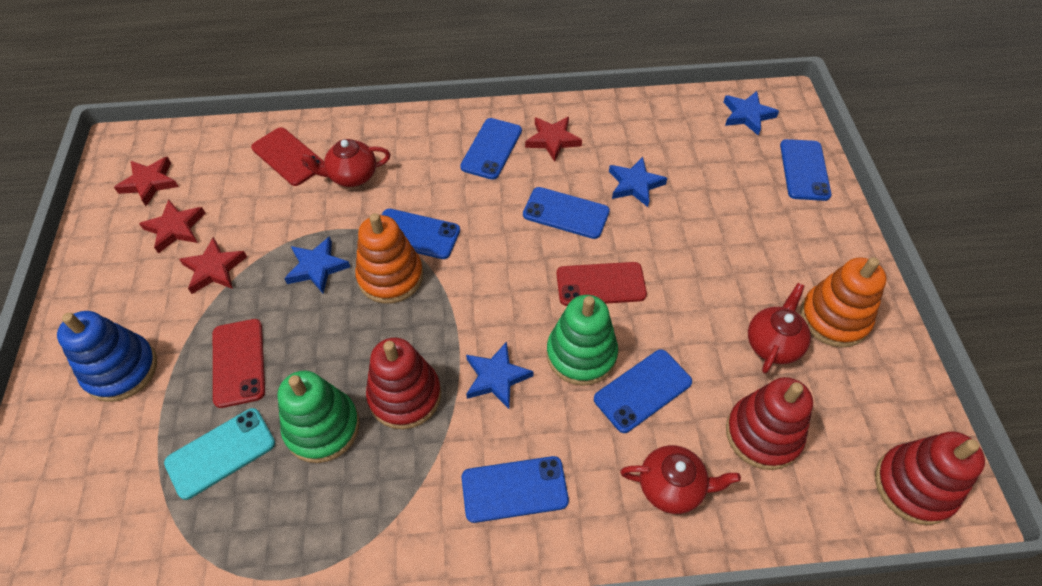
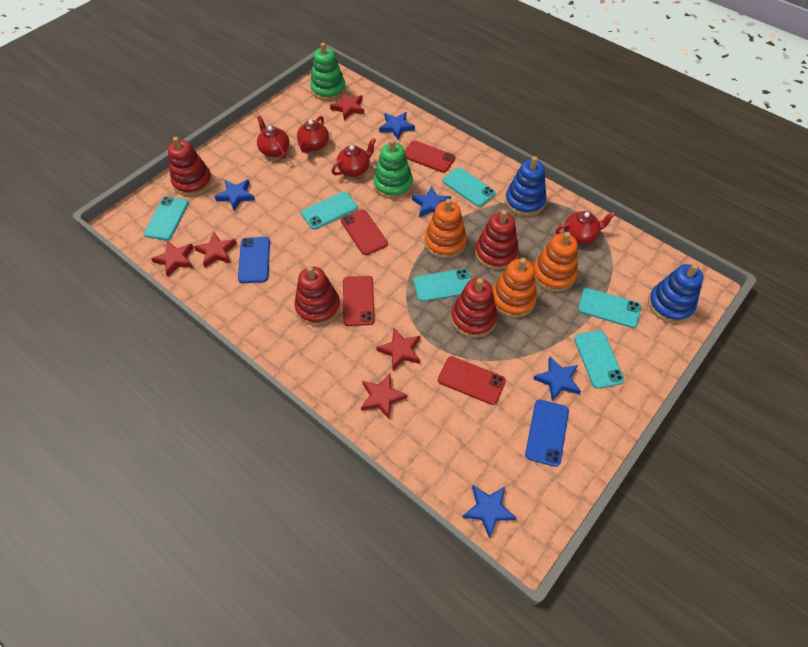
blue phone: [382,209,460,259] [460,118,522,180] [462,456,569,523] [523,187,610,239] [594,349,692,433] [780,139,832,201] = 6 -> [238,237,270,283] [525,400,569,467] = 2
blue stacking toy: [57,311,157,402] = 1 -> [505,156,546,216] [648,263,703,323] = 2
blue star: [284,236,350,293] [466,341,534,409] [609,157,667,207] [724,91,779,136] = 4 -> [215,179,255,211] [379,112,415,140] [412,186,451,217] [462,485,517,538] [533,356,581,401] = 5
orange stacking toy: [355,213,423,304] [800,257,887,348] = 2 -> [424,199,467,259] [492,258,537,318] [534,232,578,292] = 3
red phone: [213,319,265,408] [251,127,324,186] [556,262,647,306] = 3 -> [341,209,388,255] [343,276,375,326] [405,140,456,173] [438,356,506,405] = 4
red stacking toy: [366,337,441,429] [726,377,813,470] [875,432,985,525] = 3 -> [168,137,212,196] [294,266,340,326] [451,278,497,338] [475,210,519,270] = 4
red star: [114,157,179,206] [139,200,205,254] [179,237,247,294] [525,117,582,162] = 4 -> [151,241,194,277] [194,232,237,267] [330,93,364,120] [361,374,407,419] [376,329,420,370] = 5
red teapot: [300,139,390,187] [620,445,741,514] [748,283,811,373] = 3 -> [257,116,290,159] [297,116,329,153] [332,138,376,177] [556,211,615,244] = 4
turquoise phone: [164,408,275,500] = 1 -> [144,196,189,240] [301,192,358,230] [413,269,471,302] [443,167,496,207] [574,330,625,389] [578,288,641,328] = 6

